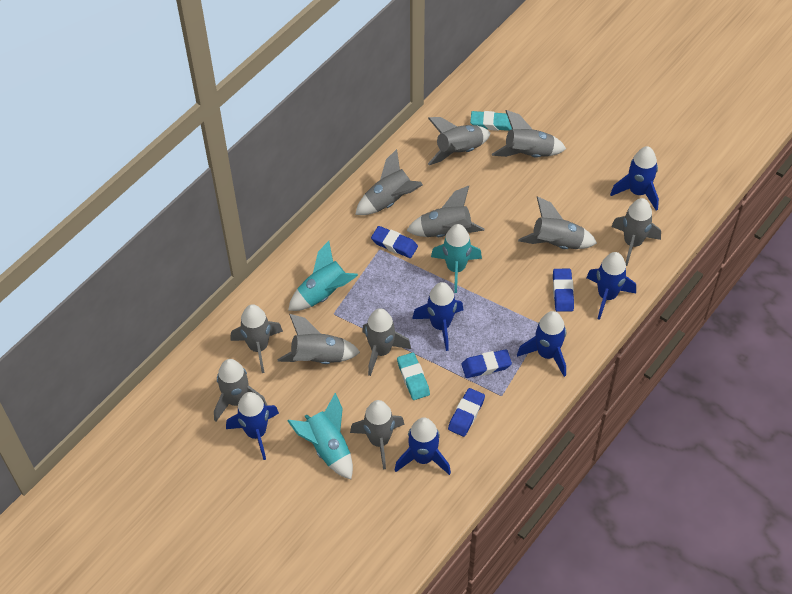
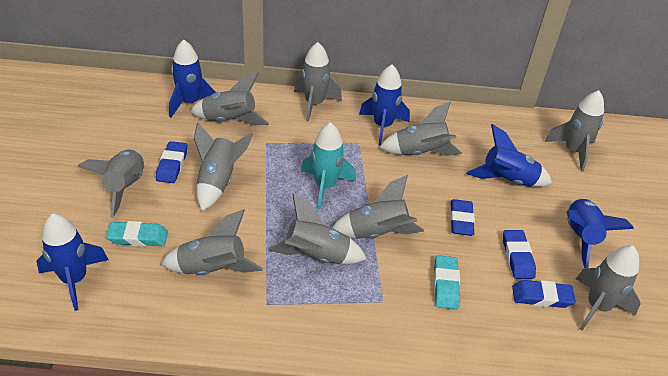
blue rocket: [226,392,279,460] [395,417,451,475] [412,282,463,351] [517,311,566,377] [586,252,636,320] [610,146,659,211] = 6 -> [37,213,109,311] [169,39,216,118] [359,64,410,145] [466,124,552,187] [566,198,634,268] = 5
grey rocket: [214,359,267,422] [231,304,283,373] [278,314,360,364] [350,400,405,469] [355,149,423,215] [362,308,411,376] [406,185,484,237] [428,117,491,165] [492,110,566,158] [518,196,597,249] [611,198,661,266] = 11 -> [77,149,145,217] [161,209,263,275] [190,72,269,125] [194,122,253,211] [268,194,367,264] [294,42,342,122] [332,175,424,239] [379,102,462,156] [544,90,604,172] [576,245,641,331] = 10
turquoise rocket: [287,393,353,479] [288,241,358,311] [431,224,482,293] = 3 -> [301,122,356,209] = 1

